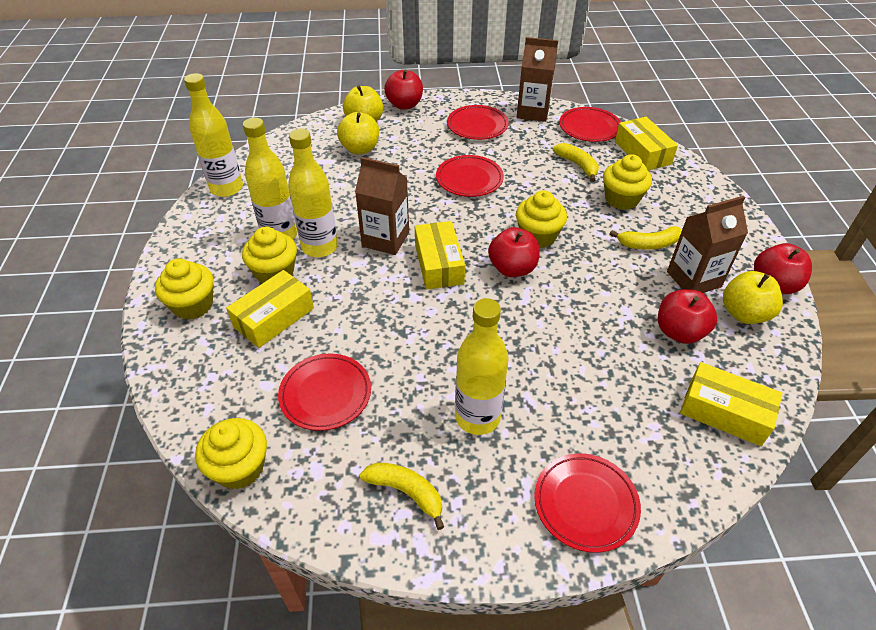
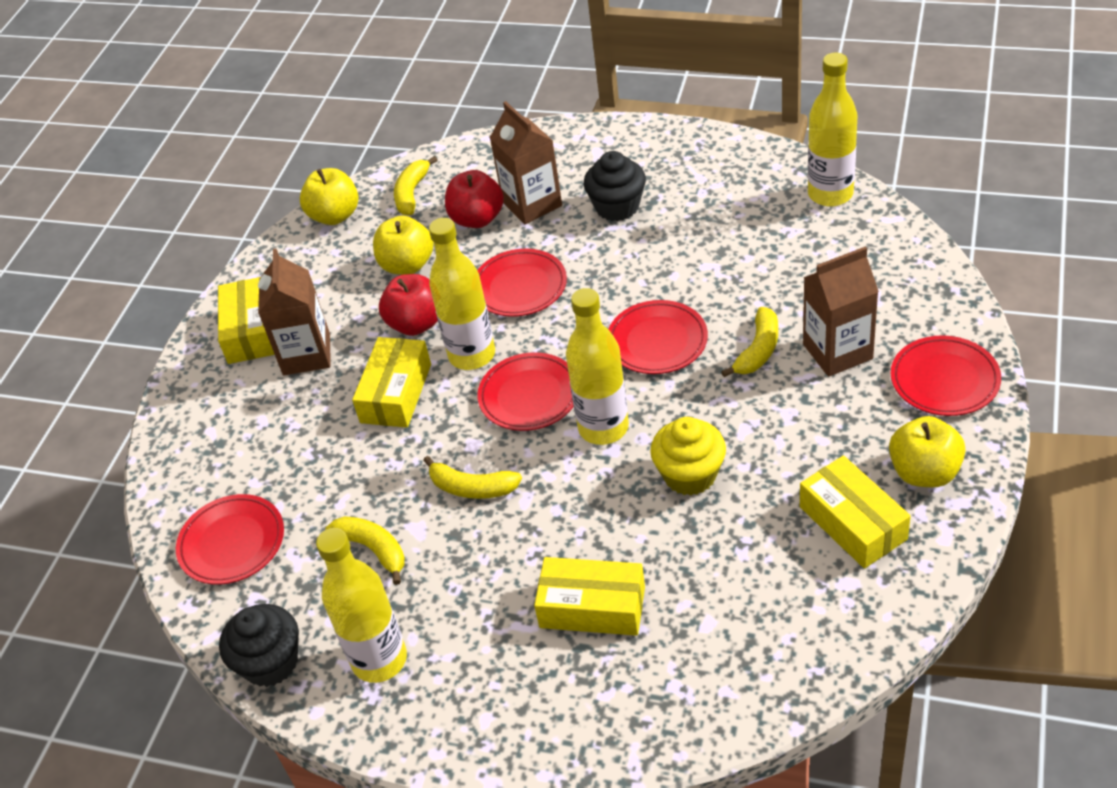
black cupcake: none = 0 -> [219,604,299,687] [583,151,646,221] = 2
red apple: [384,69,423,110] [488,227,540,277] [658,289,717,344] [754,243,812,294] = 4 -> [379,274,438,336] [445,170,504,228] = 2
yellow banana: [360,463,444,530] [553,143,599,182] [609,226,682,250] = 3 -> [325,516,405,585] [394,156,438,216] [423,456,522,499] [721,307,778,377] = 4
yellow cupcake: [155,258,214,320] [195,418,267,490] [242,227,297,283] [516,190,567,248] [603,154,652,210] = 5 -> [650,417,726,496] = 1

